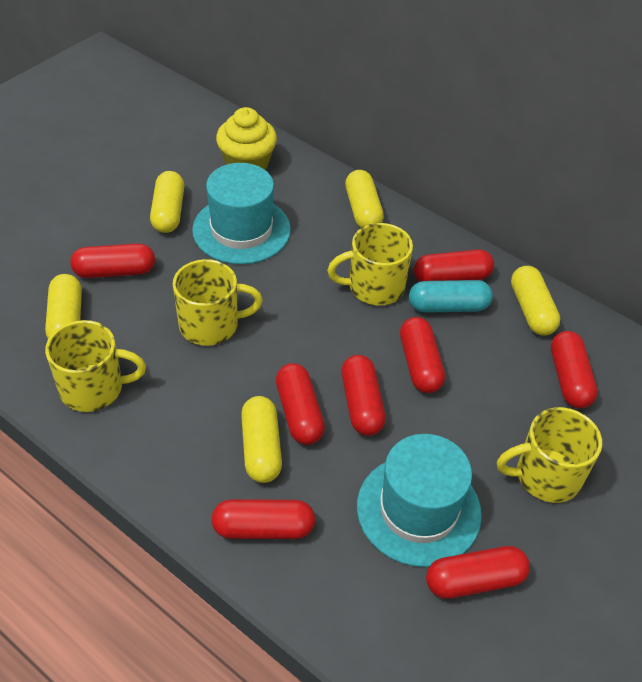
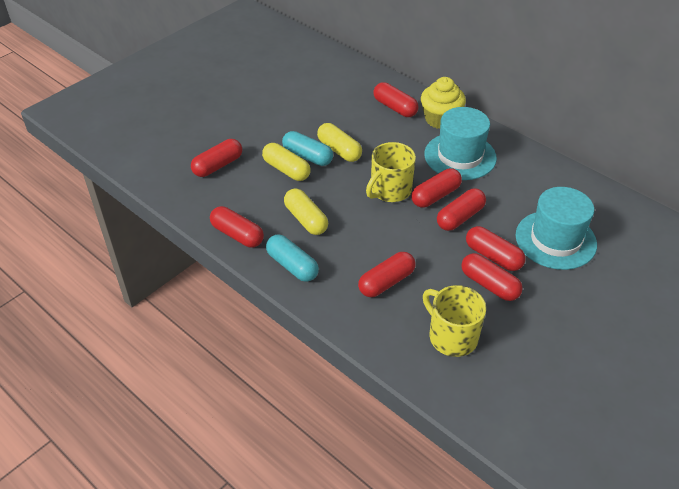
turquoise capsule: [409,280,493,313] = 1 -> [266,234,319,282] [282,131,333,166] = 2
yellow capsule: [45,274,82,339] [150,171,184,233] [241,396,282,483] [345,170,384,228] [511,266,561,336] = 5 -> [262,143,311,181] [284,188,328,235] [317,123,362,162] = 3
yellow mug: [45,320,146,412] [173,259,263,346] [327,223,413,305] [497,407,602,503] = 4 -> [366,142,416,202] [423,285,486,357] = 2

